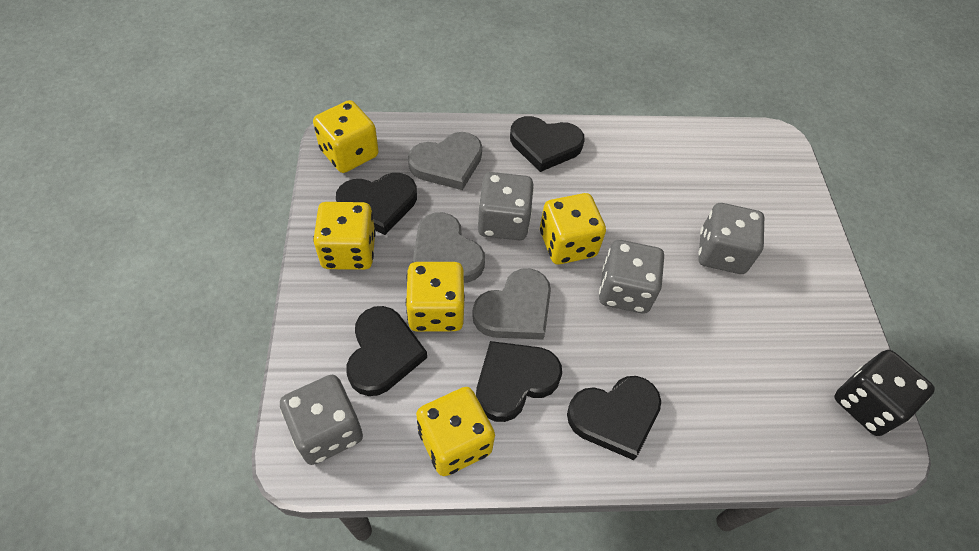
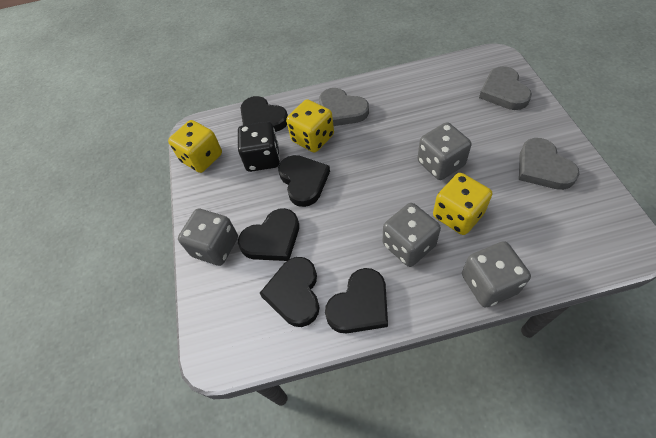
yellow dice: [313,100,378,173] [313,202,376,270] [406,262,465,332] [416,387,495,476] [540,193,606,265] = 5 -> [168,120,222,173] [286,99,334,153] [433,173,492,235] = 3

